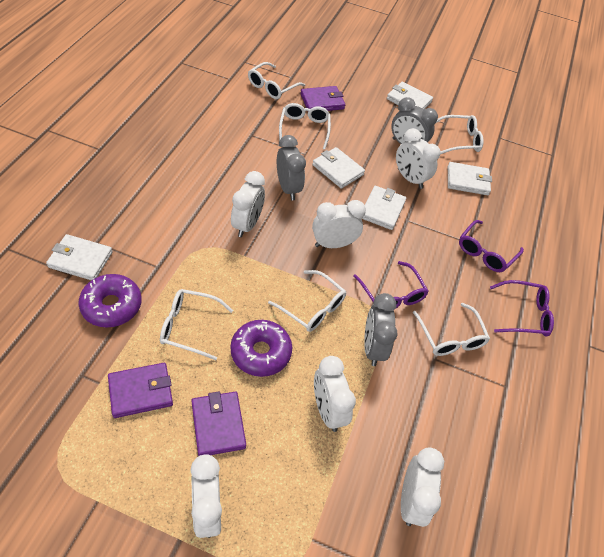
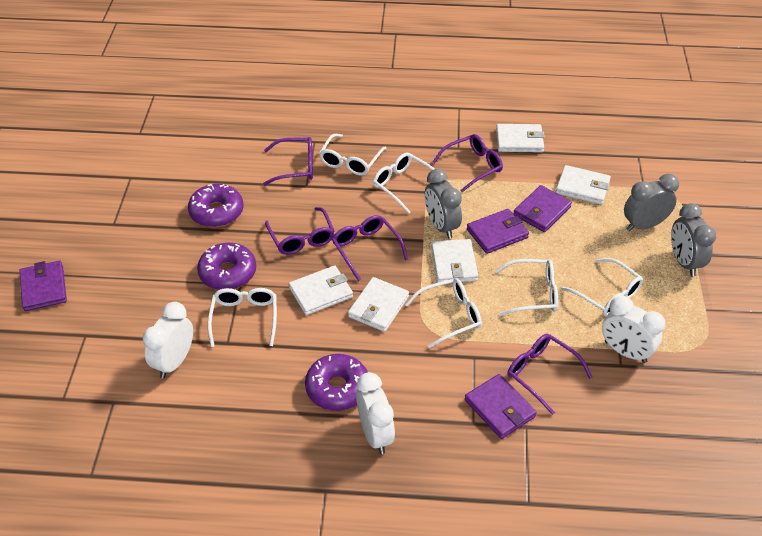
purple donut: [78,274,142,327] [230,320,292,377] = 2 -> [188,184,243,227] [197,243,256,290] [305,354,368,411] = 3
purple glasses: [354,261,429,310] [459,220,524,272] [490,280,554,336] = 3 -> [263,137,313,185] [265,207,335,255] [332,215,408,281] [433,134,503,192] [507,334,592,415] = 5
purple wallet: [108,363,173,418] [191,392,246,456] [300,86,345,111] = 3 -> [19,261,67,311] [465,374,537,439] [467,209,529,254] [513,185,572,232] = 4
white clock: [190,454,222,538] [231,171,265,237] [312,200,366,248] [314,356,356,432] [396,128,440,189] [401,447,444,527] = 6 -> [143,302,193,379] [356,372,395,454] [602,296,665,363] = 3

